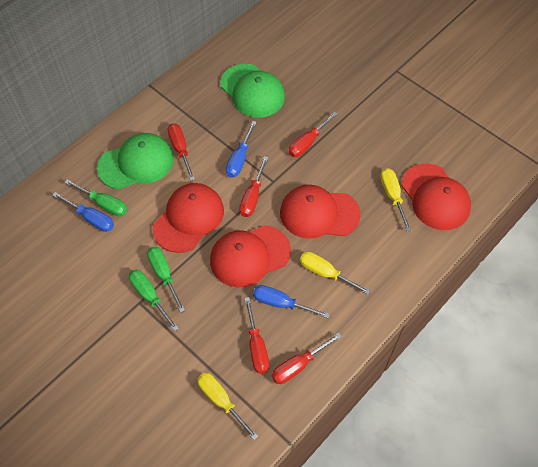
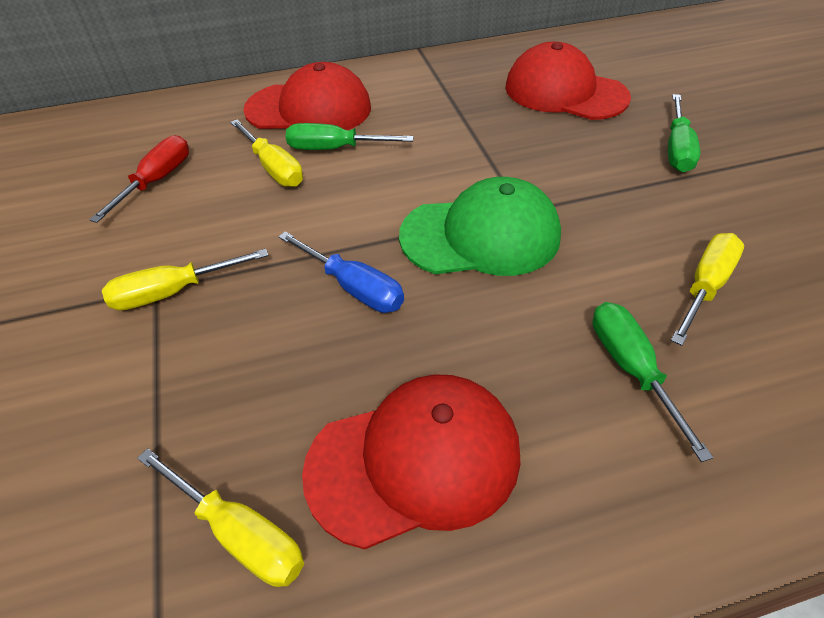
blue screwdriver: [52,192,114,232] [226,121,257,178] [253,285,330,318] = 3 -> [278,231,404,313] = 1
green cap: [97,133,174,189] [220,64,285,118] = 2 -> [399,177,561,276] = 1
red cap: [153,183,224,253] [210,225,291,287] [280,185,361,239] [402,164,471,230] = 4 -> [243,62,371,130] [302,374,521,549] [505,42,631,120] = 3
red screwdriver: [168,124,195,181] [239,156,268,217] [244,297,269,374] [272,333,342,384] [288,112,337,157] = 5 -> [89,135,189,223] = 1
yellow screwdriver: [197,372,258,441] [300,252,370,295] [380,168,411,231] = 3 -> [102,249,269,310] [137,448,304,587] [230,120,303,187] [671,233,744,346] = 4

